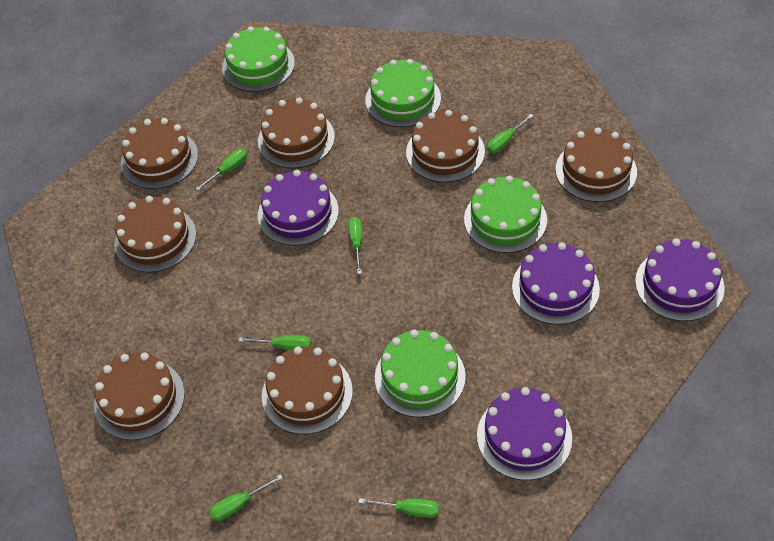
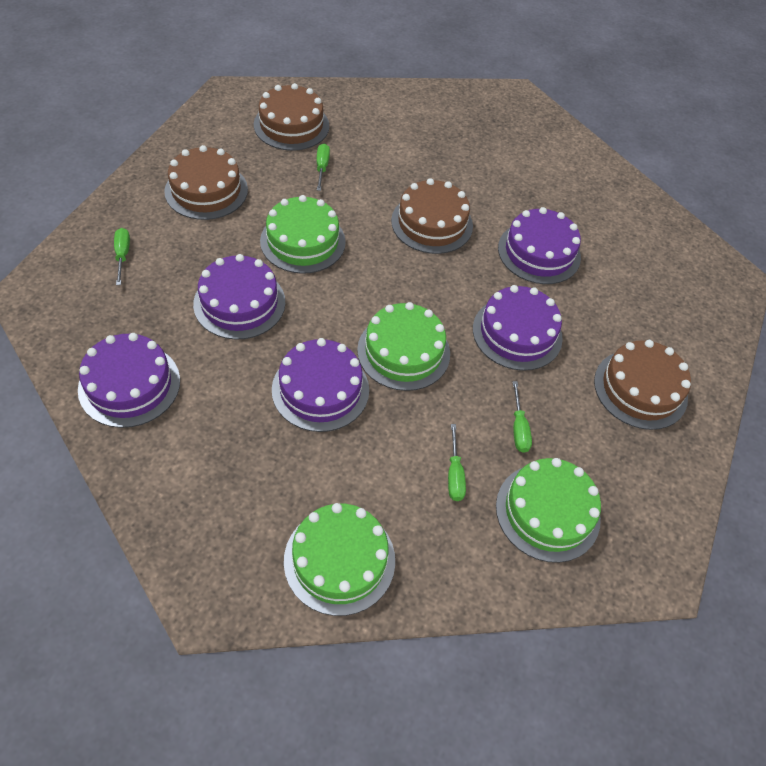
brown cake: [94,352,185,440] [114,196,196,273] [121,118,198,189] [258,97,335,168] [262,346,353,434] [406,110,485,182] [556,127,637,202] = 7 -> [164,145,248,220] [254,83,329,151] [391,178,473,254] [594,340,691,430] = 4
green screwdriver: [195,149,247,191] [209,474,283,521] [239,335,311,350] [348,217,362,274] [358,498,439,518] [487,114,533,153] = 6 -> [114,228,130,285] [317,144,330,191] [448,424,466,501] [512,381,532,453] = 4
purple cake: [258,170,339,246] [477,387,572,480] [512,242,600,325] [635,239,725,321] = 4 -> [78,333,180,428] [193,254,285,340] [272,338,369,432] [473,285,563,371] [498,207,581,284] = 5

